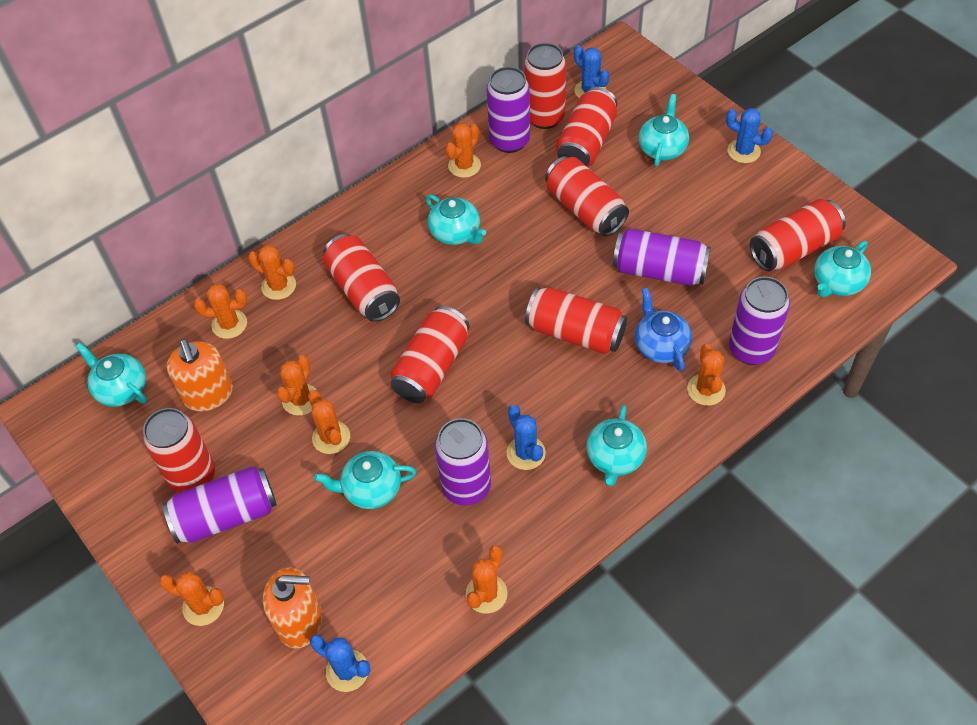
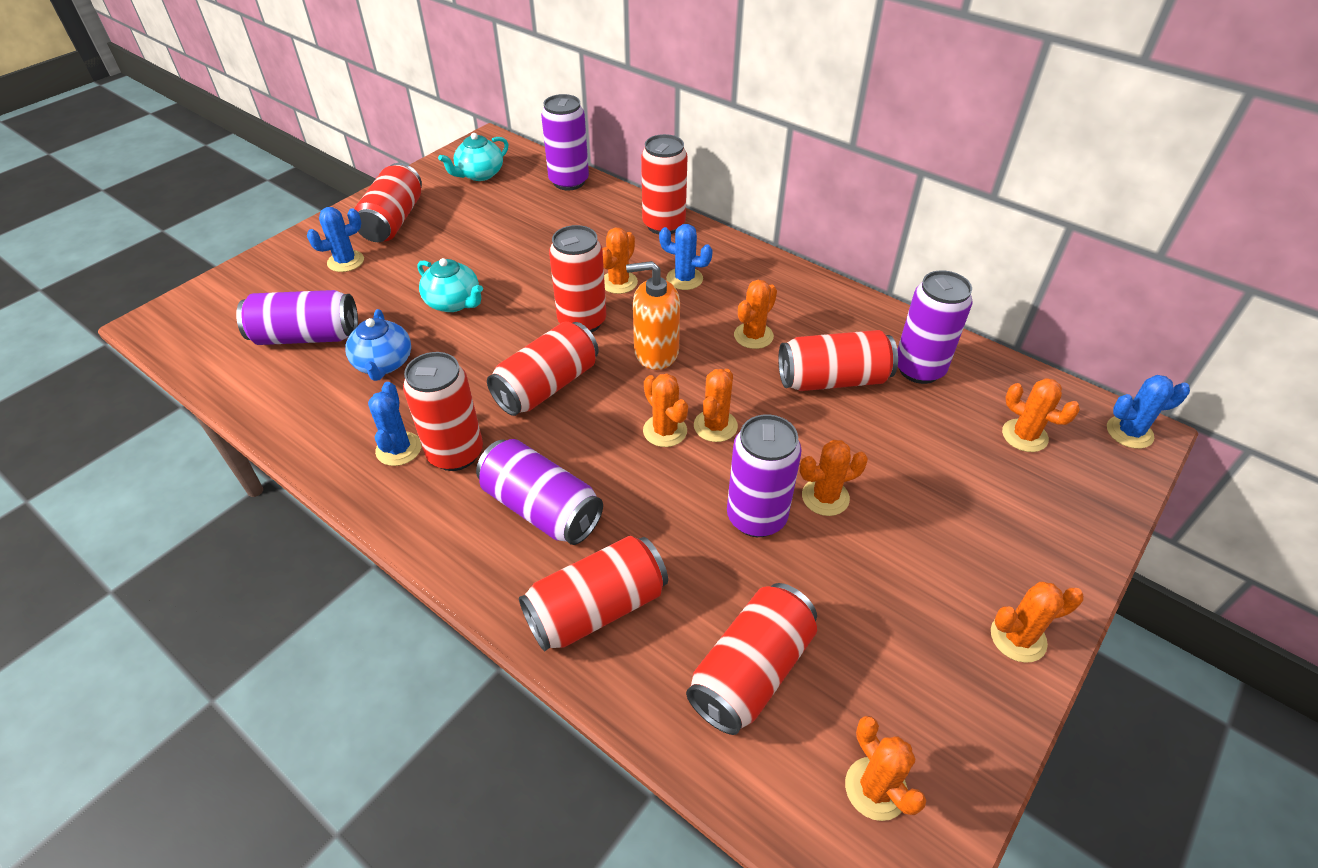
orange soap dispenser: [167,339,233,412] [263,567,322,649] = 2 -> [626,261,680,370] = 1
turquoise teapot: [76,343,147,407] [314,451,416,509] [426,194,486,245] [586,405,647,486] [638,94,689,166] [814,241,871,297] = 6 -> [417,258,483,312] [438,133,508,181] = 2

